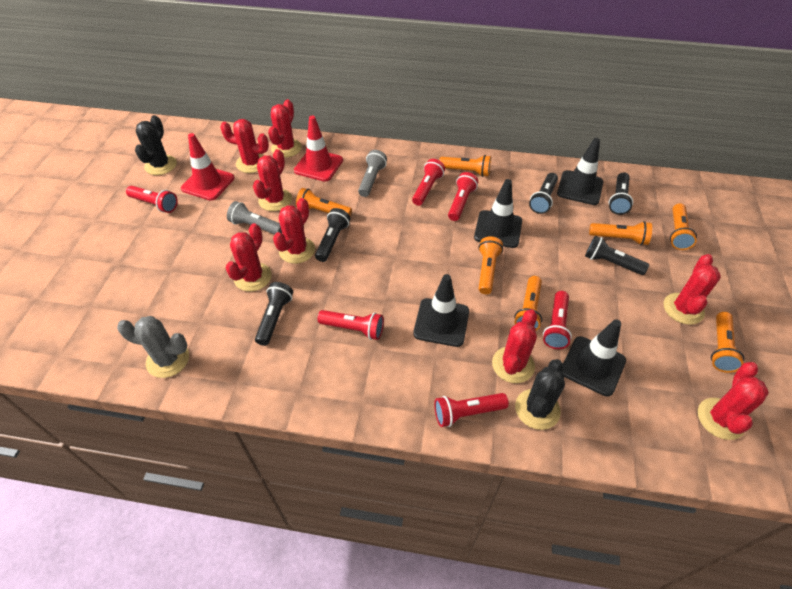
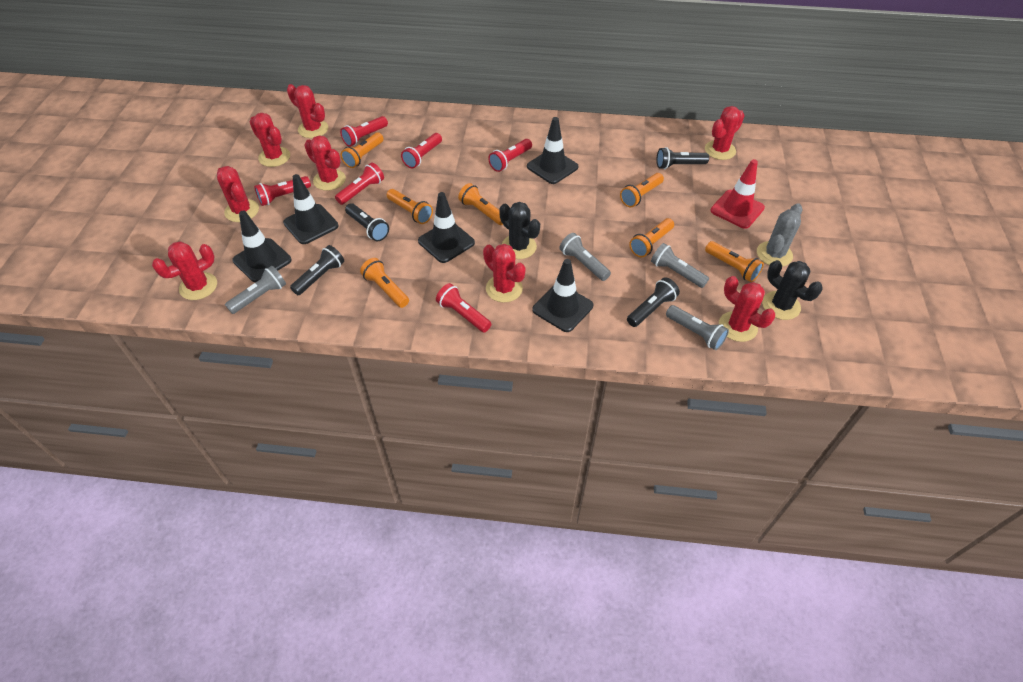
black flashlight: [255,282,293,346] [315,208,350,262] [529,173,558,214] [585,236,649,275] [609,172,633,215] = 5 -> [290,245,344,295] [345,203,389,241] [627,277,680,327] [656,147,709,169] = 4
black traffic cone: [413,274,469,347] [474,179,522,248] [557,138,603,205] [562,319,626,397] = 4 -> [232,211,292,282] [283,174,339,244] [418,192,475,263] [527,117,578,184] [532,259,593,332] = 5
grey flashlight: [227,201,282,235] [358,150,387,197] = 2 -> [225,266,286,314] [559,233,611,281] [651,243,709,288] [666,305,729,350] = 4
red traffic cone: [181,133,234,201] [294,115,343,182] = 2 -> [711,159,765,229] = 1

